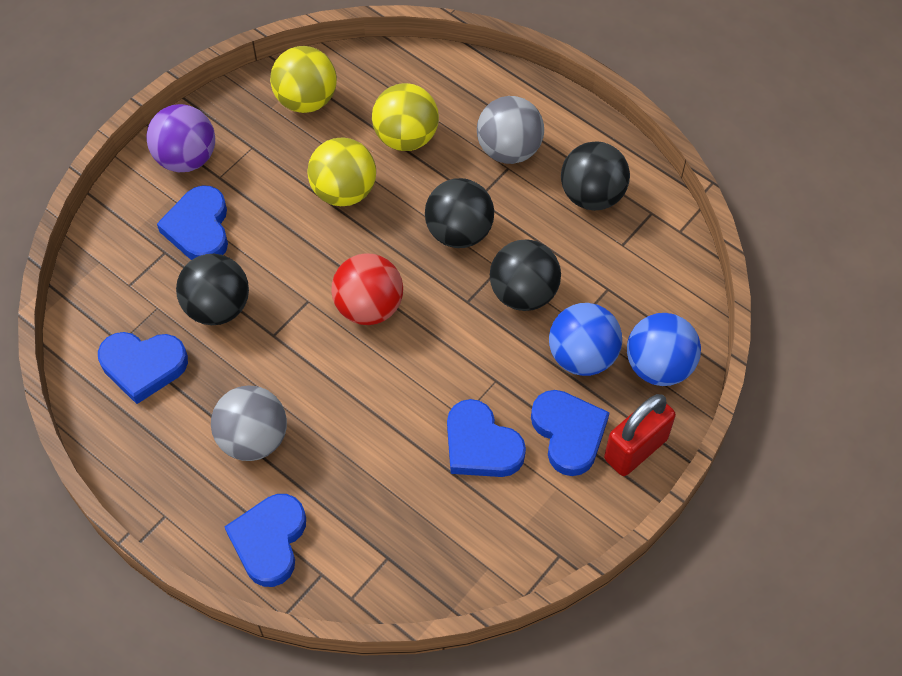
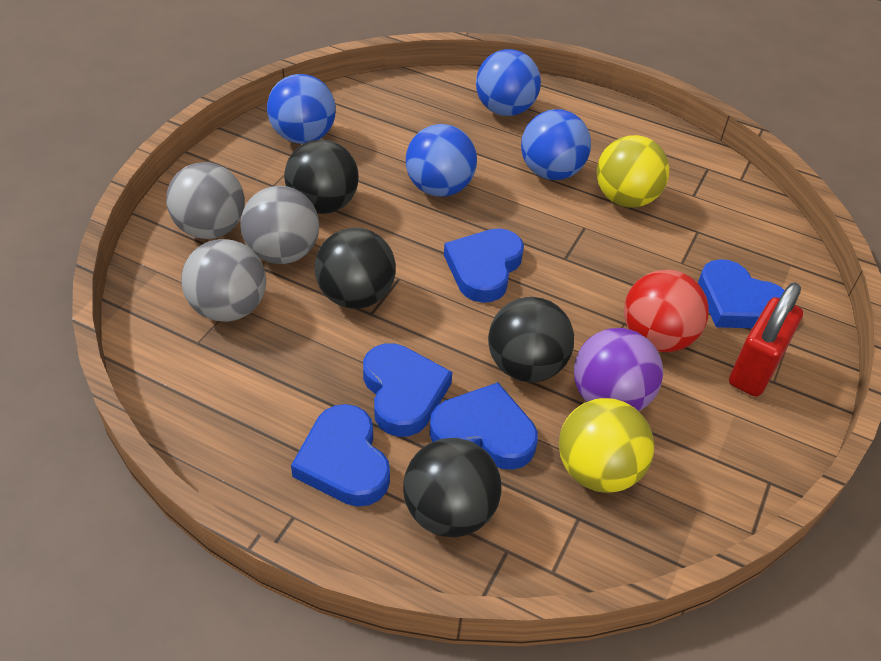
blue ball: [549,303,622,376] [627,313,701,386] = 2 -> [267,74,336,144] [406,124,477,197] [476,49,541,116] [521,109,591,180] = 4
grey ball: [211,385,287,461] [477,96,544,164] = 2 -> [166,162,245,239] [181,239,266,322] [241,186,319,264] = 3
yellow ball: [270,46,337,113] [307,137,376,206] [372,83,439,151] = 3 -> [559,398,654,493] [597,135,669,208] = 2

